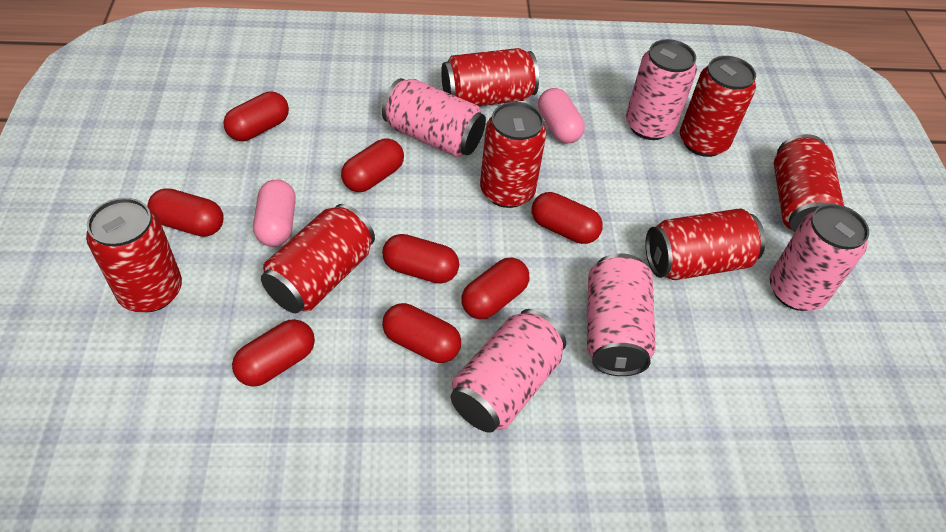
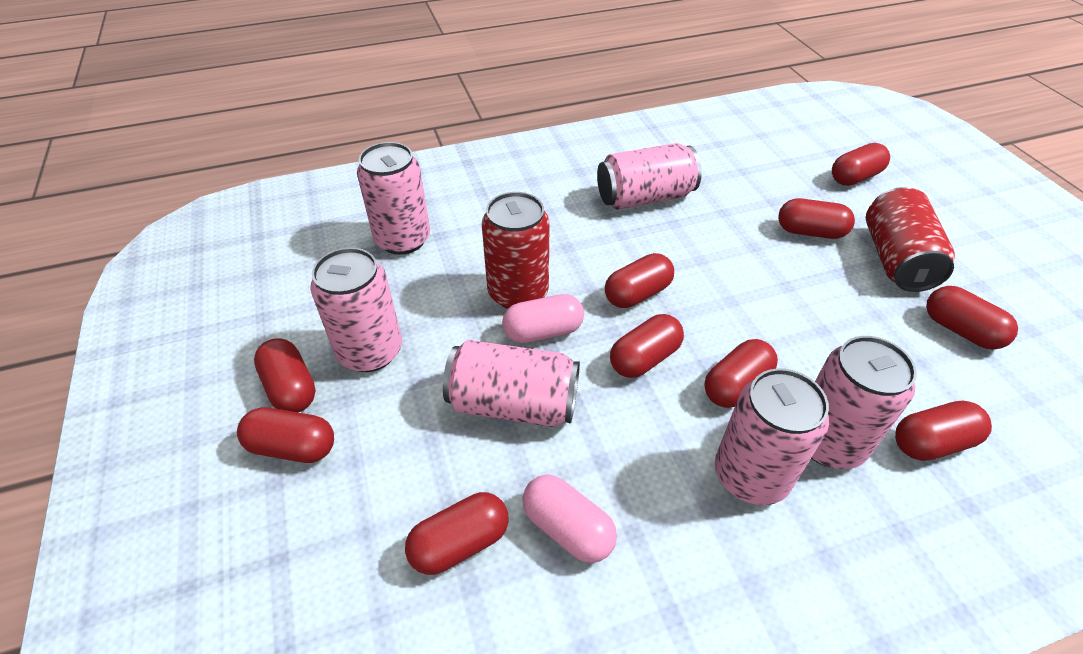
pink can: [382,78,486,157] [450,309,566,433] [587,253,656,376] [626,39,697,140] [769,204,869,311] = 5 -> [310,248,402,372] [357,142,430,255] [443,340,580,427] [597,143,702,210] [715,368,829,505] [811,336,917,469] = 6
red can: [86,198,182,312] [261,204,375,313] [441,48,539,106] [480,102,547,208] [645,208,765,280] [680,56,756,157] [774,134,844,232] = 7 -> [482,192,550,309] [866,187,955,292] = 2
red capsule: [147,188,224,237] [223,91,289,141] [232,319,315,387] [341,138,404,192] [382,234,459,284] [382,303,461,363] [461,258,529,319] [532,192,603,244] = 8 -> [237,407,334,463] [254,338,316,412] [405,492,508,575] [605,253,674,308] [610,314,684,378] [704,339,778,408] [778,198,855,239] [832,143,890,186] [895,400,992,461] [926,286,1018,350] = 10

